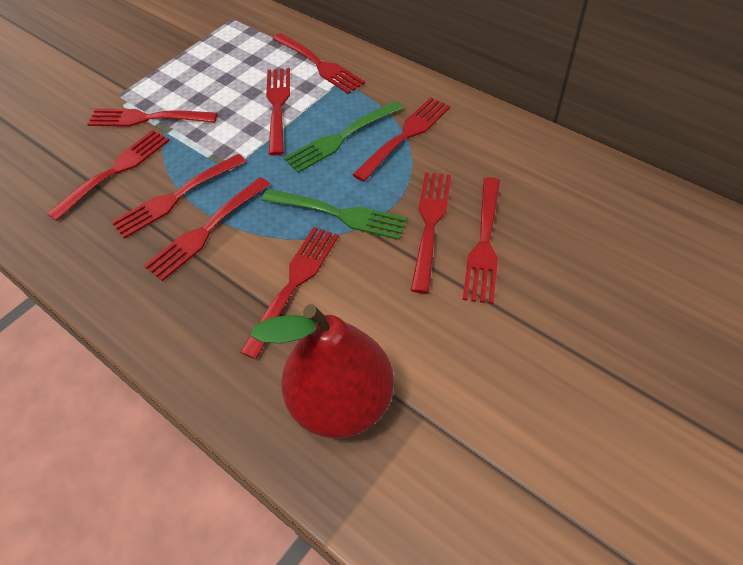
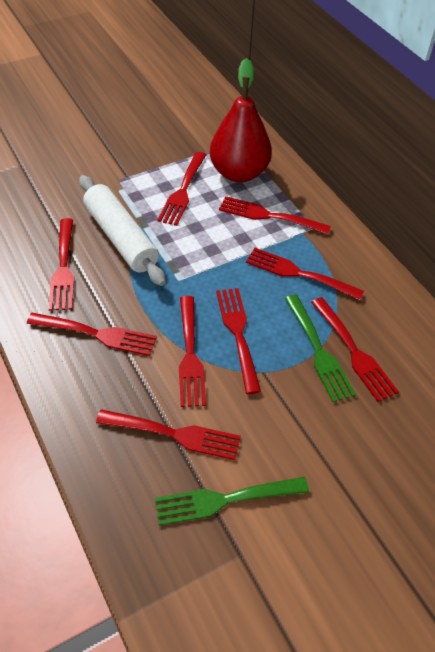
red fork: [47,130,170,221] [87,109,217,127] [111,154,246,239] [144,177,270,281] [240,227,339,359] [266,68,290,156] [273,33,365,94] [352,97,450,182] [411,173,451,293] [463,177,500,304] = 10 -> [27,313,157,356] [49,218,74,311] [96,409,241,460] [157,152,206,226] [179,296,206,407] [216,288,261,394] [219,196,331,235] [246,248,364,300] [311,297,399,402] = 9
white rolling pin: none = 0 -> [79,175,166,286] = 1

